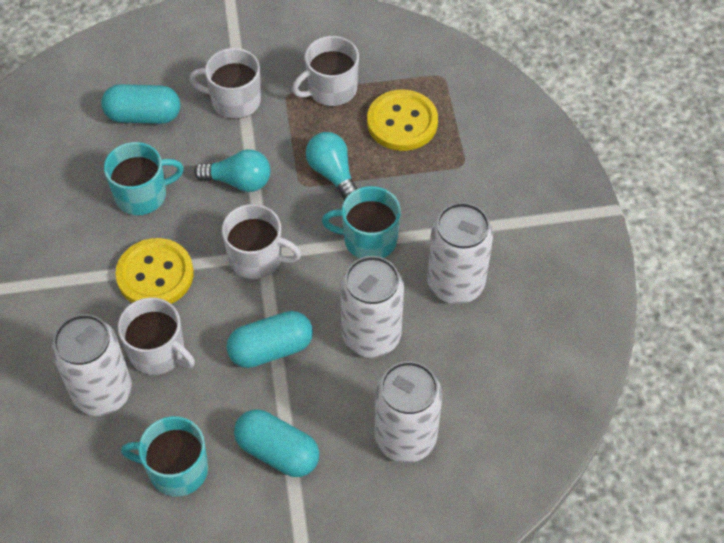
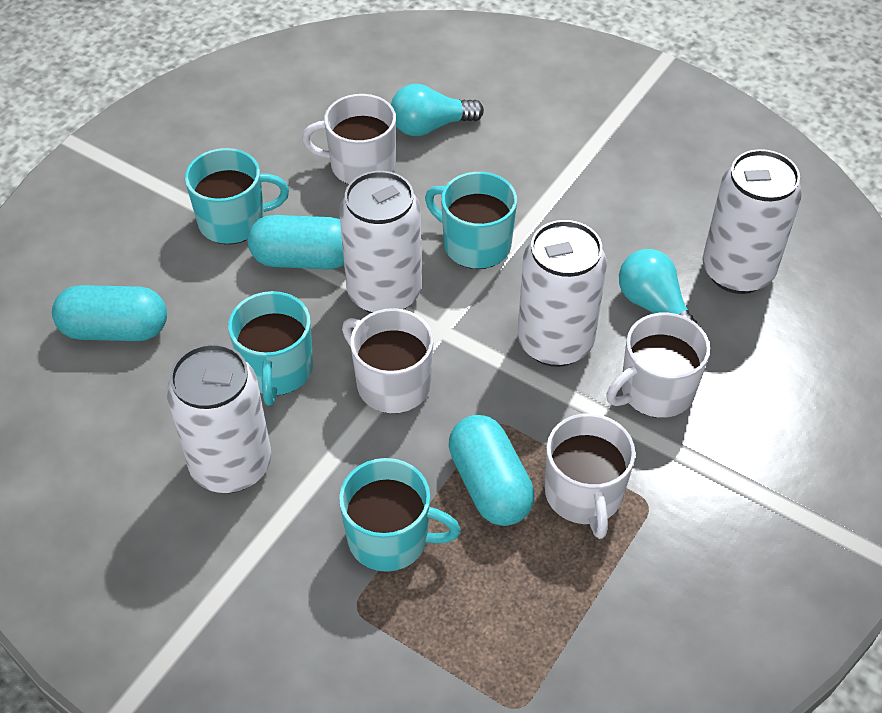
turquoise mug: [104,142,184,215] [121,416,208,497] [322,186,401,258] = 3 -> [185,148,289,244] [228,291,313,406] [339,458,461,572] [425,172,517,269] = 4
yellow button: [115,238,194,304] [367,90,438,151] = 2 -> none = 0

